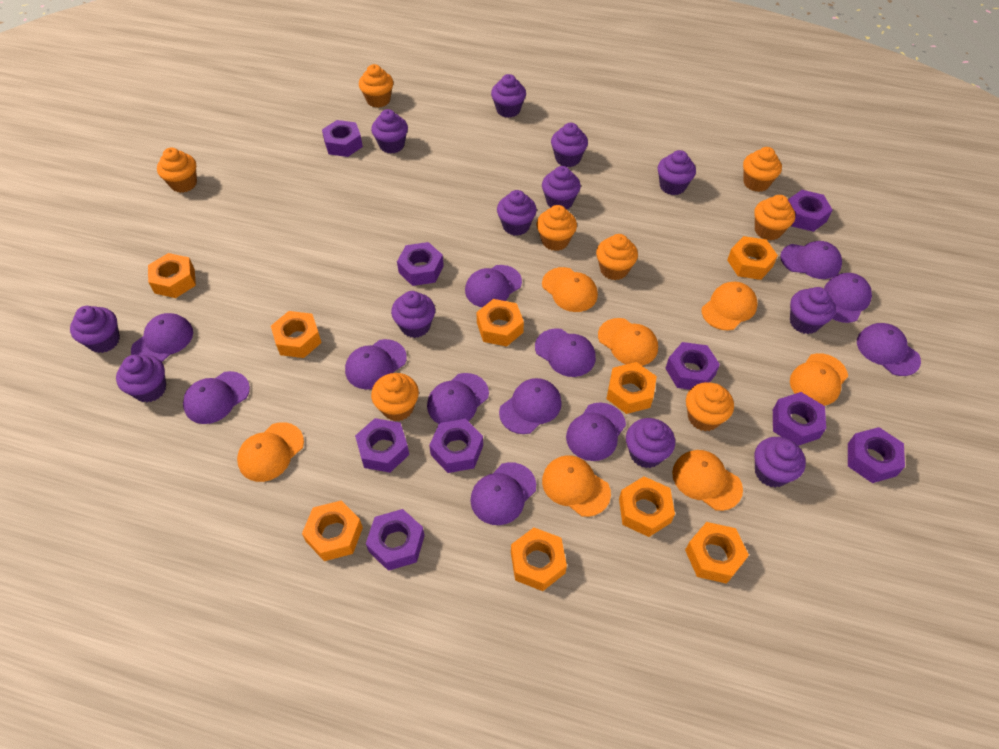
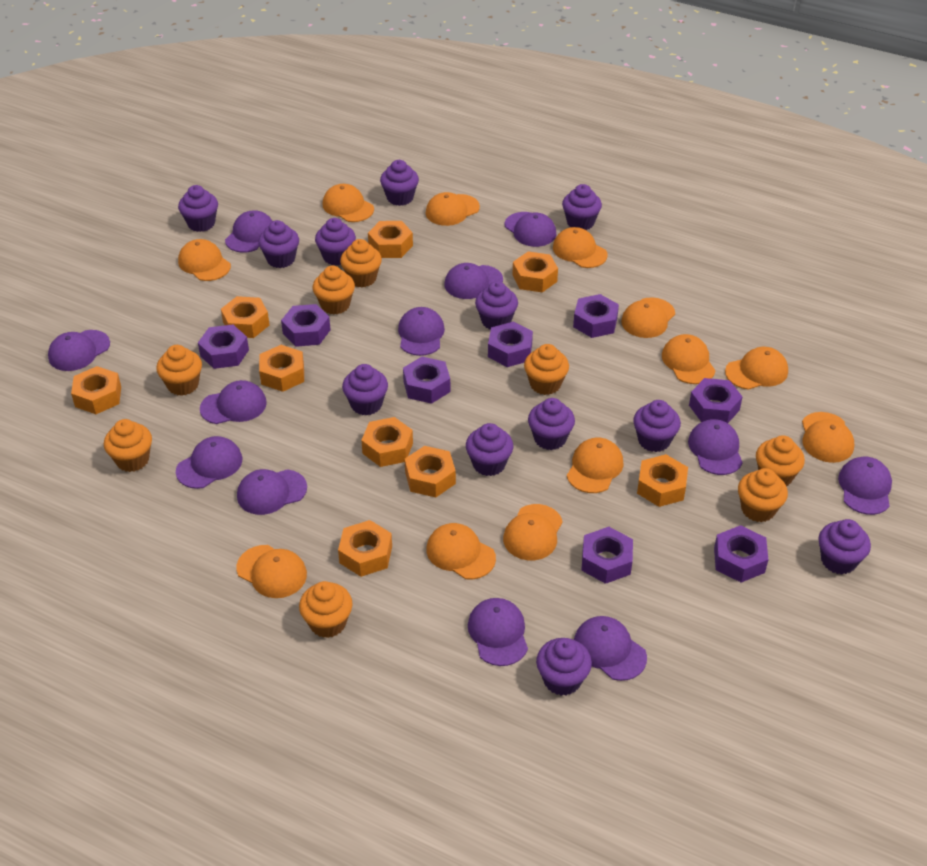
orange cap: [237,422,304,482] [542,267,598,312] [542,455,611,517] [598,318,658,366] [672,450,743,511] [702,282,758,330] [790,353,848,406] = 7 -> [178,239,231,281] [236,545,307,598] [322,184,374,222] [425,192,480,226] [426,523,496,580] [503,504,563,560] [553,227,608,268] [567,438,624,493] [621,298,675,338] [662,334,715,384] [725,347,788,390] [802,412,854,463] = 12
purple nut: [322,120,363,157] [355,418,409,473] [366,509,425,571] [397,242,444,286] [429,419,483,473] [665,342,720,390] [773,392,826,446] [788,190,833,232] [848,427,905,483] = 9 -> [198,324,249,369] [281,304,331,347] [403,357,450,404] [488,322,533,367] [573,294,619,338] [581,527,633,584] [689,378,742,423] [714,525,769,583] = 8

